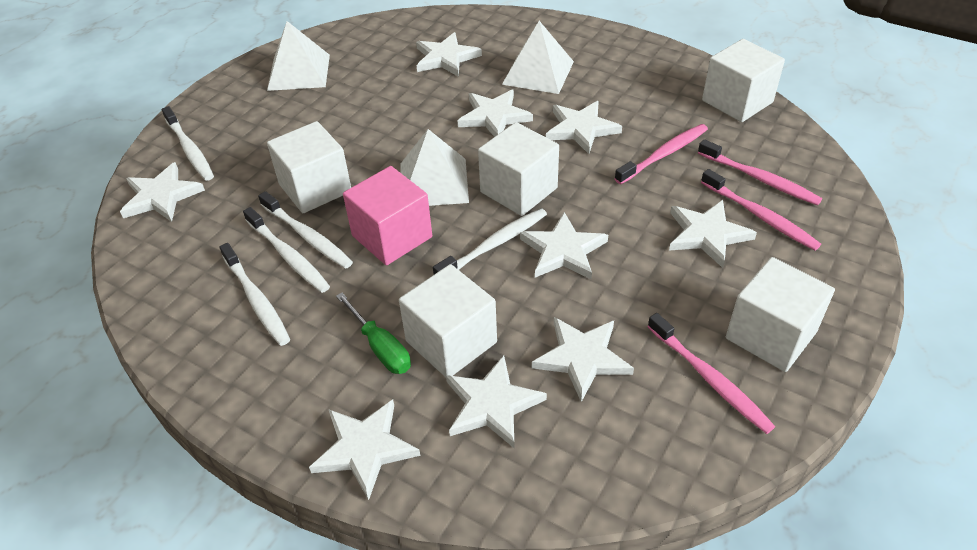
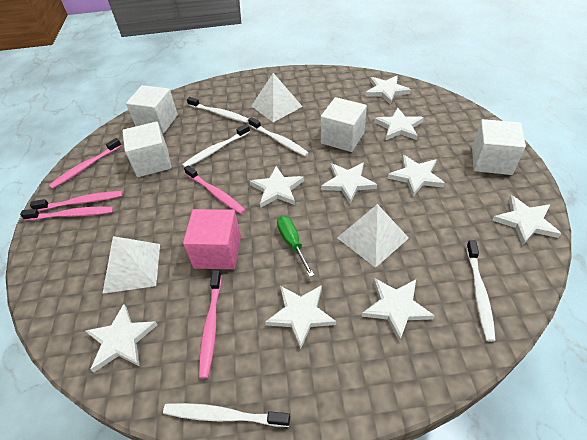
pink toothbrush: [615,124,708,184] [648,313,775,434] [698,139,822,206] [701,169,821,250] = 4 -> [20,207,114,221] [30,191,123,211] [49,138,122,189] [184,165,246,214] [199,270,221,379] = 5
white cube: [267,121,351,213] [399,264,497,377] [478,122,559,216] [702,39,785,122] [726,257,835,372] = 5 -> [122,122,172,177] [126,85,178,133] [321,97,367,152] [472,119,526,175] = 4

